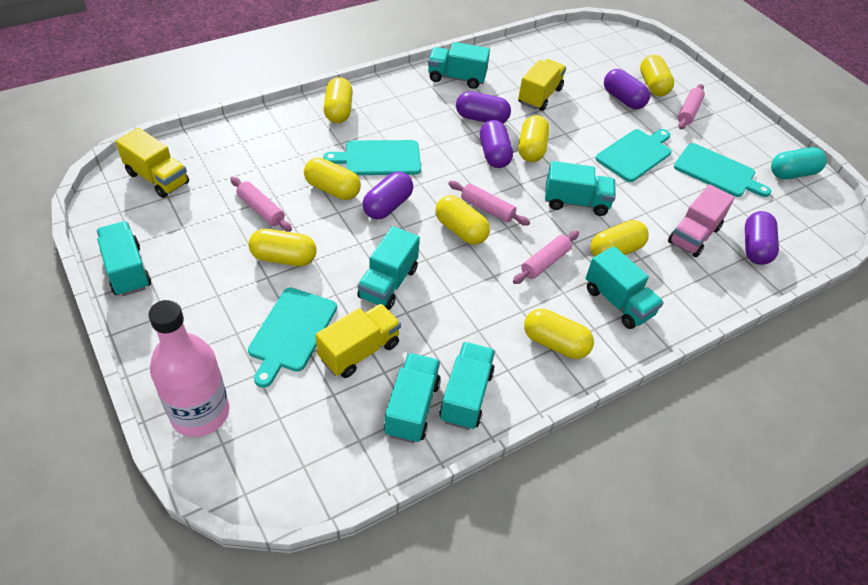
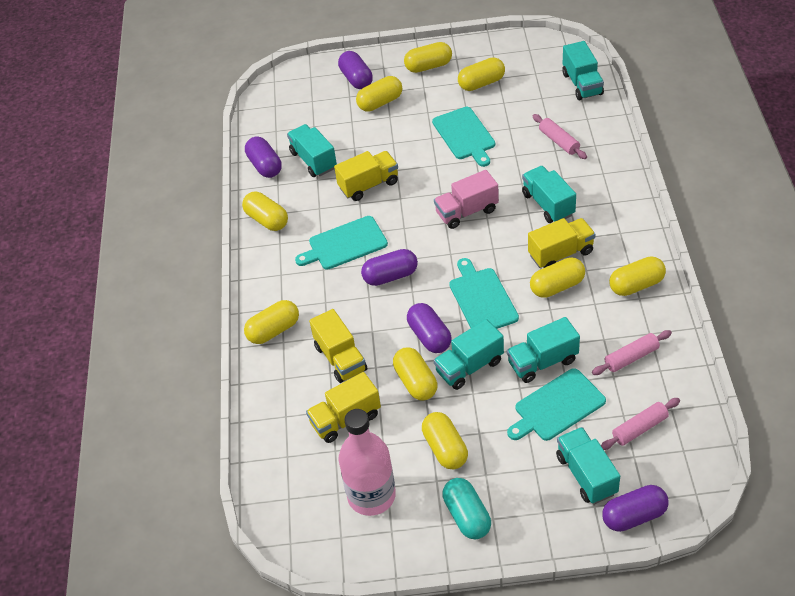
pink rolling pin: [230,177,292,232] [448,181,530,226] [513,231,579,284] [678,84,705,129] = 4 -> [533,114,587,159] [592,330,672,375] [601,398,680,450] = 3
turquoise truck: [97,221,151,296] [357,226,420,310] [384,353,441,443] [428,42,490,89] [439,342,495,430] [545,161,616,216] [586,246,664,329] = 7 -> [287,124,337,177] [434,319,504,390] [507,317,580,383] [522,166,576,223] [556,427,620,504] [562,41,604,100] = 6
yellow capsule: [249,229,317,266] [304,157,361,200] [324,77,353,123] [435,195,490,245] [519,115,549,162] [524,308,594,359] [590,220,649,257] [640,54,674,96] = 8 -> [242,192,288,231] [244,300,299,344] [356,76,402,112] [393,347,437,400] [404,42,452,73] [422,412,468,470] [458,57,505,91] [530,257,585,298] [609,257,666,296] = 9
yellow truck: [115,128,189,198] [315,304,401,378] [518,59,566,111] = 3 -> [306,372,381,443] [309,309,367,383] [334,151,398,201] [528,218,596,268] = 4

